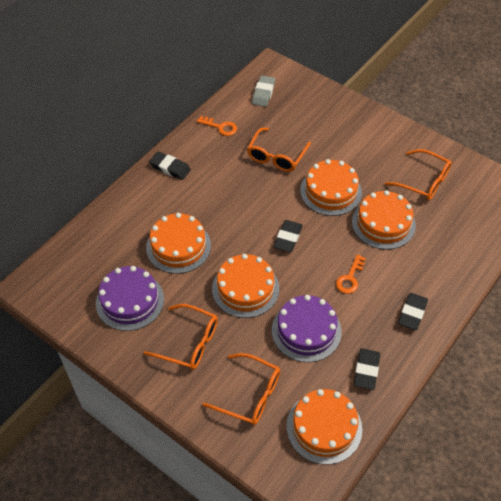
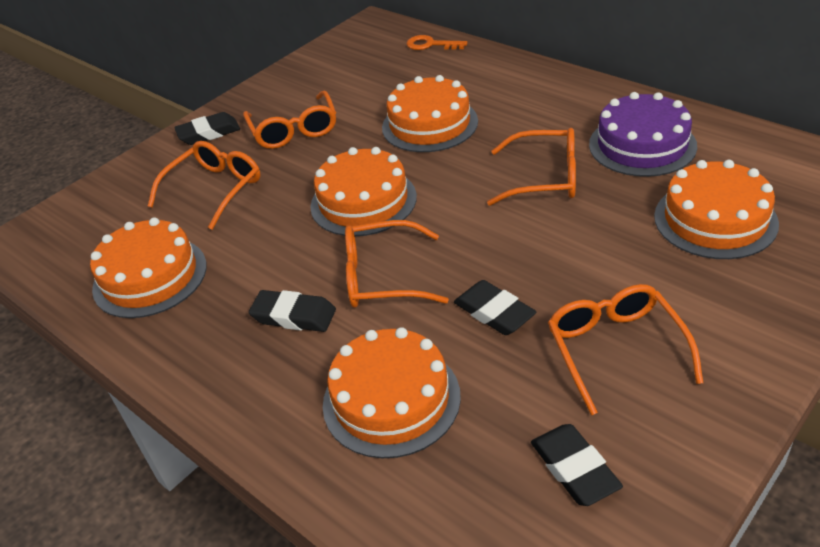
grey eraser: [252,75,275,107] = 1 -> none = 0
orange glasses: [144,304,218,370] [203,353,280,425] [247,128,311,172] [385,149,452,201] = 4 -> [148,141,261,230] [243,91,336,149] [345,220,449,308] [487,128,576,206] [548,284,704,415] = 5
orange key: [197,116,237,136] [336,254,366,294] = 2 -> [406,35,468,50] = 1
purple cake: [96,266,164,331] [272,295,342,362] = 2 -> [589,92,697,177] = 1

